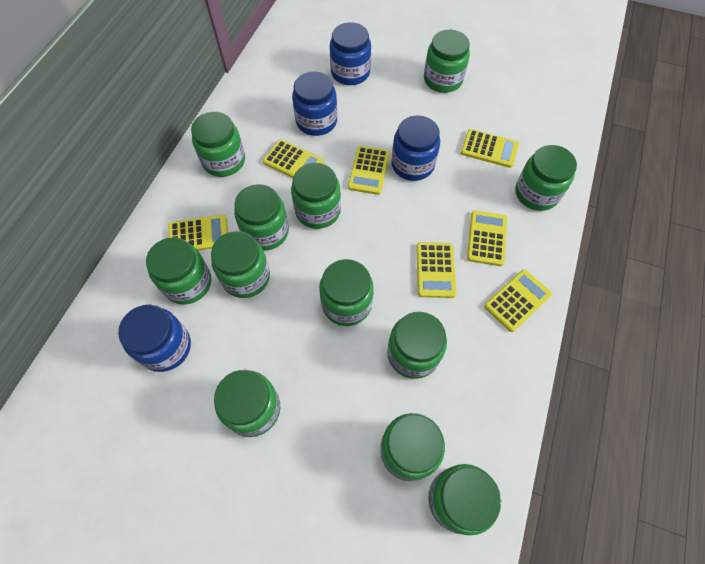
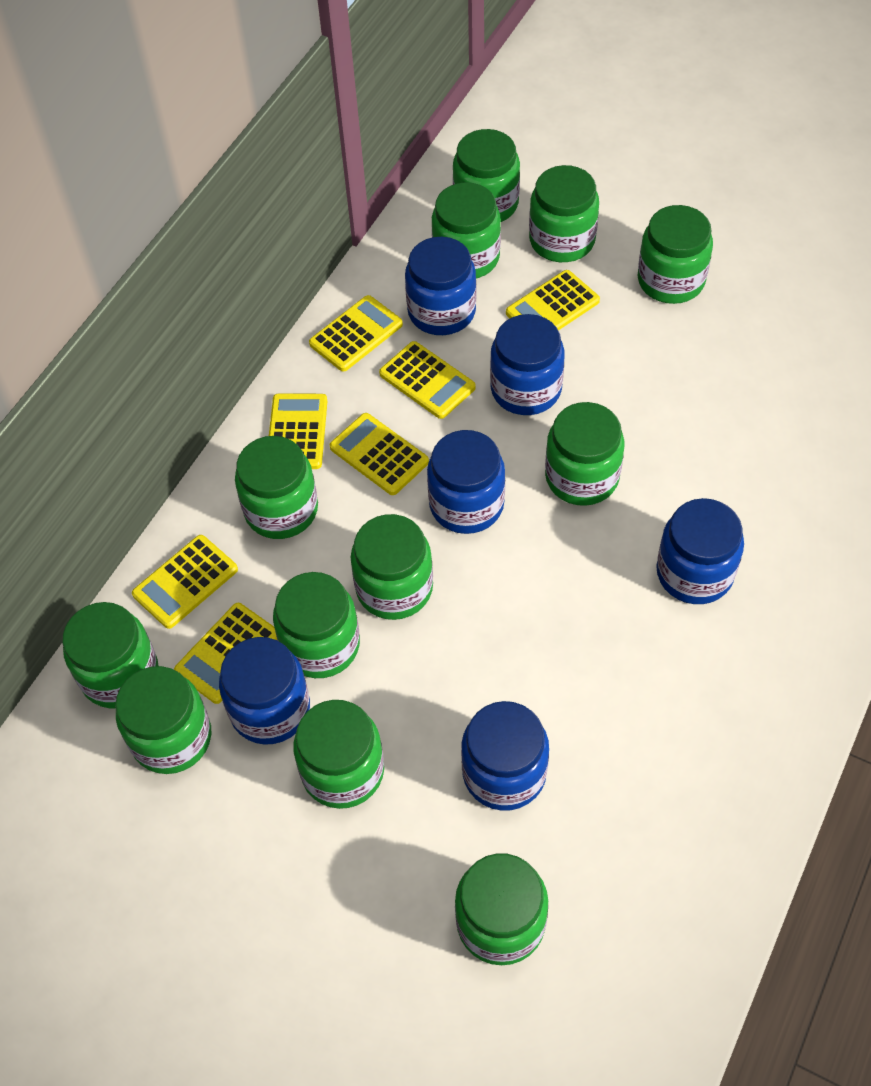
blue jar: [118,305,191,372] [292,72,337,136] [330,22,371,85] [391,115,440,181] = 4 -> [219,637,310,745] [405,237,476,335] [427,430,505,534] [461,701,549,811] [490,314,565,415] [656,498,744,604] = 6

